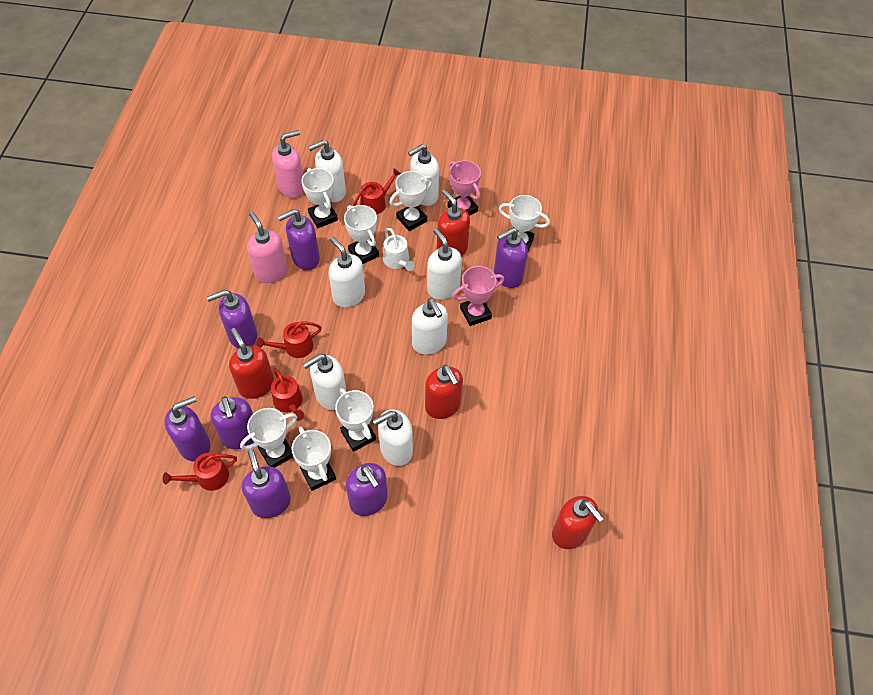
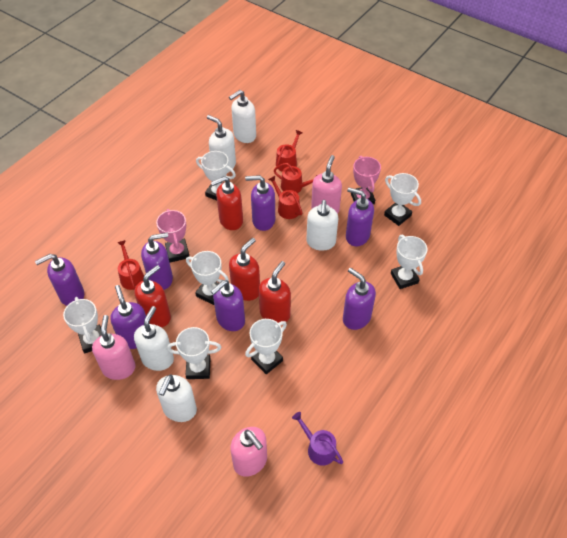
pink soap dispenser: [247,212,288,283] [272,130,304,198] = 2 -> [92,315,136,380] [230,427,267,477] [311,155,342,214] = 3
purple watering can: none = 0 -> [292,412,343,466] = 1
white soap dispenser: [303,354,347,410] [308,140,346,202] [329,237,365,307] [372,409,413,466] [408,144,439,206] [412,298,448,355] [427,228,462,300] = 7 -> [134,306,174,371] [156,374,197,422] [207,115,236,173] [229,90,256,143] [306,200,338,251] = 5
white watering can: [383,228,415,271] = 1 -> none = 0

